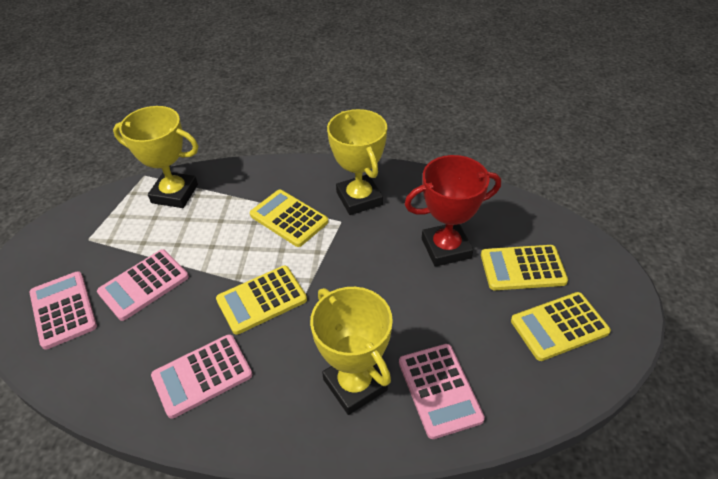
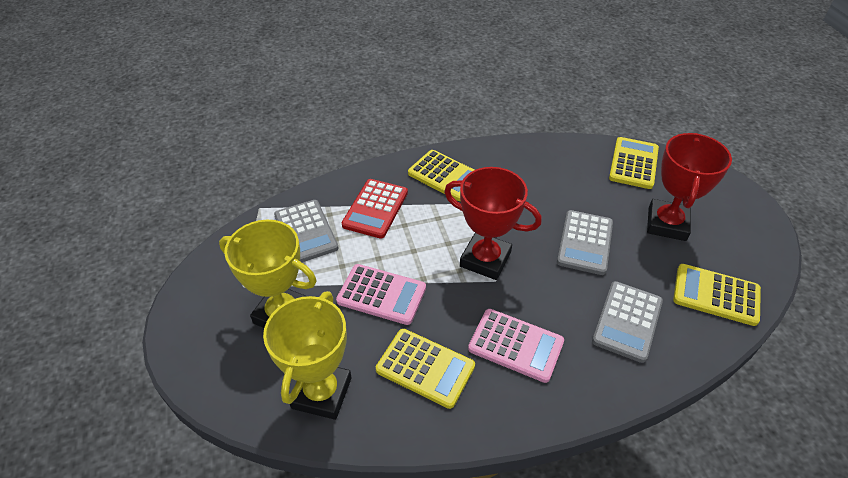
grey calculator: none = 0 -> [274,200,339,262] [557,210,613,275] [592,281,663,363] = 3
pink calculator: [30,271,97,350] [97,249,189,321] [151,334,252,419] [399,344,485,439] = 4 -> [336,264,426,325] [468,309,564,383] = 2
red calculator: none = 0 -> [342,179,408,239] = 1
red trophy: [404,155,501,267] = 1 -> [444,167,542,280] [647,133,732,241] = 2
yellow trophy: [113,106,198,208] [310,287,393,415] [327,109,387,215] = 3 -> [219,220,317,328] [263,291,352,420] = 2

